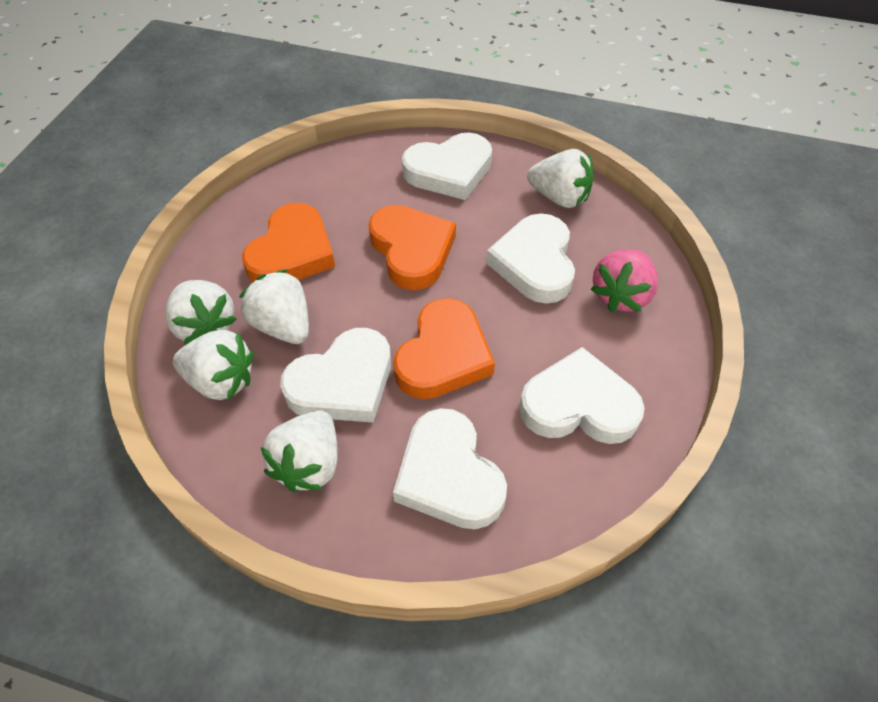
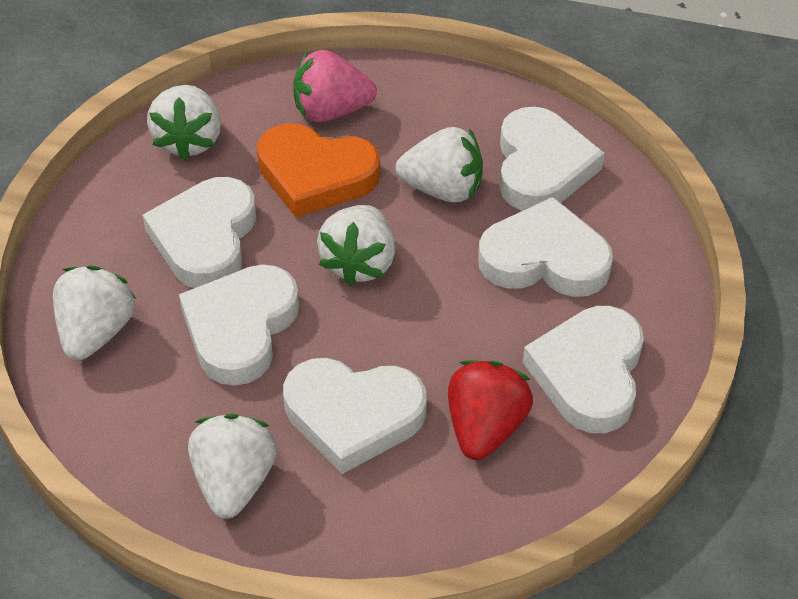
orange heart: [242,203,335,283] [368,205,456,290] [393,298,495,399] = 3 -> [257,123,380,218] = 1
red strawberry: none = 0 -> [448,360,533,460] = 1
white heart: [280,328,391,423] [393,408,507,529] [402,133,492,200] [486,213,575,304] [519,347,645,444] = 5 -> [142,177,256,288] [179,264,299,386] [283,358,427,474] [478,197,613,297] [500,107,604,211] [523,306,644,433] = 6

